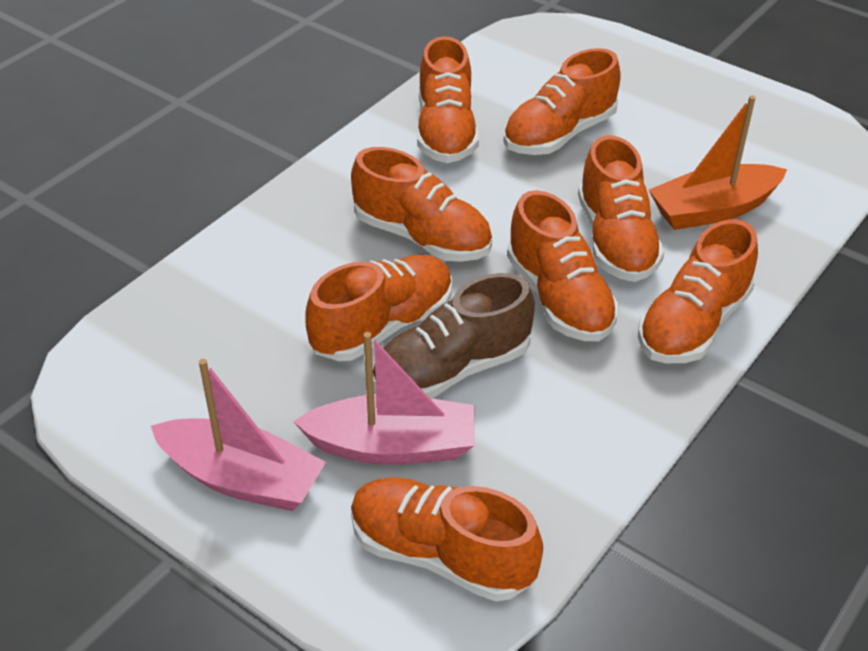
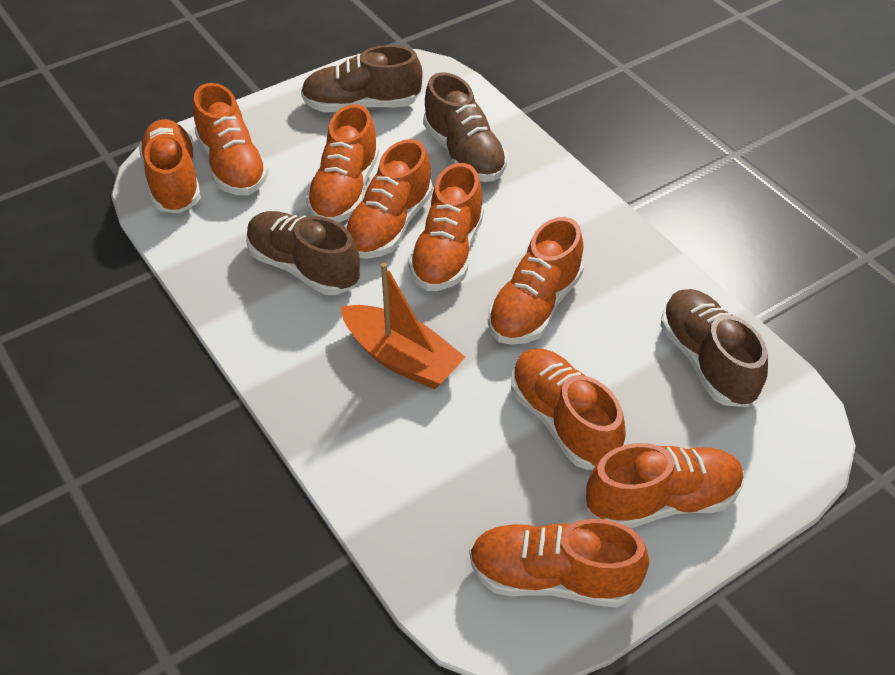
brown shoe: [373,273,535,398] = 1 -> [246,211,360,295] [301,45,423,112] [423,72,508,182] [660,289,768,407] = 4
orange shoe: [305,255,453,361] [351,147,492,262] [351,477,543,601] [417,36,479,163] [503,48,621,155] [507,190,619,341] [578,135,664,282] [638,220,758,363] = 8 -> [139,119,201,213] [193,83,269,195] [306,104,379,222] [344,139,433,259] [409,163,484,291] [470,519,649,607] [488,217,584,345] [511,349,626,470] [586,443,744,528] = 9
pink boat: [151,359,326,511] [293,332,475,465] = 2 -> none = 0

